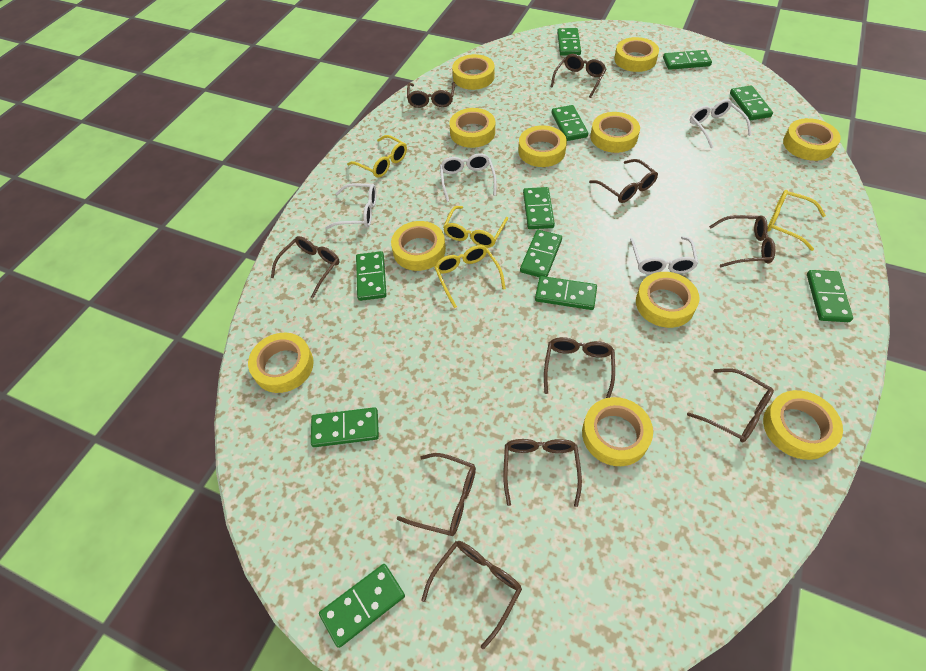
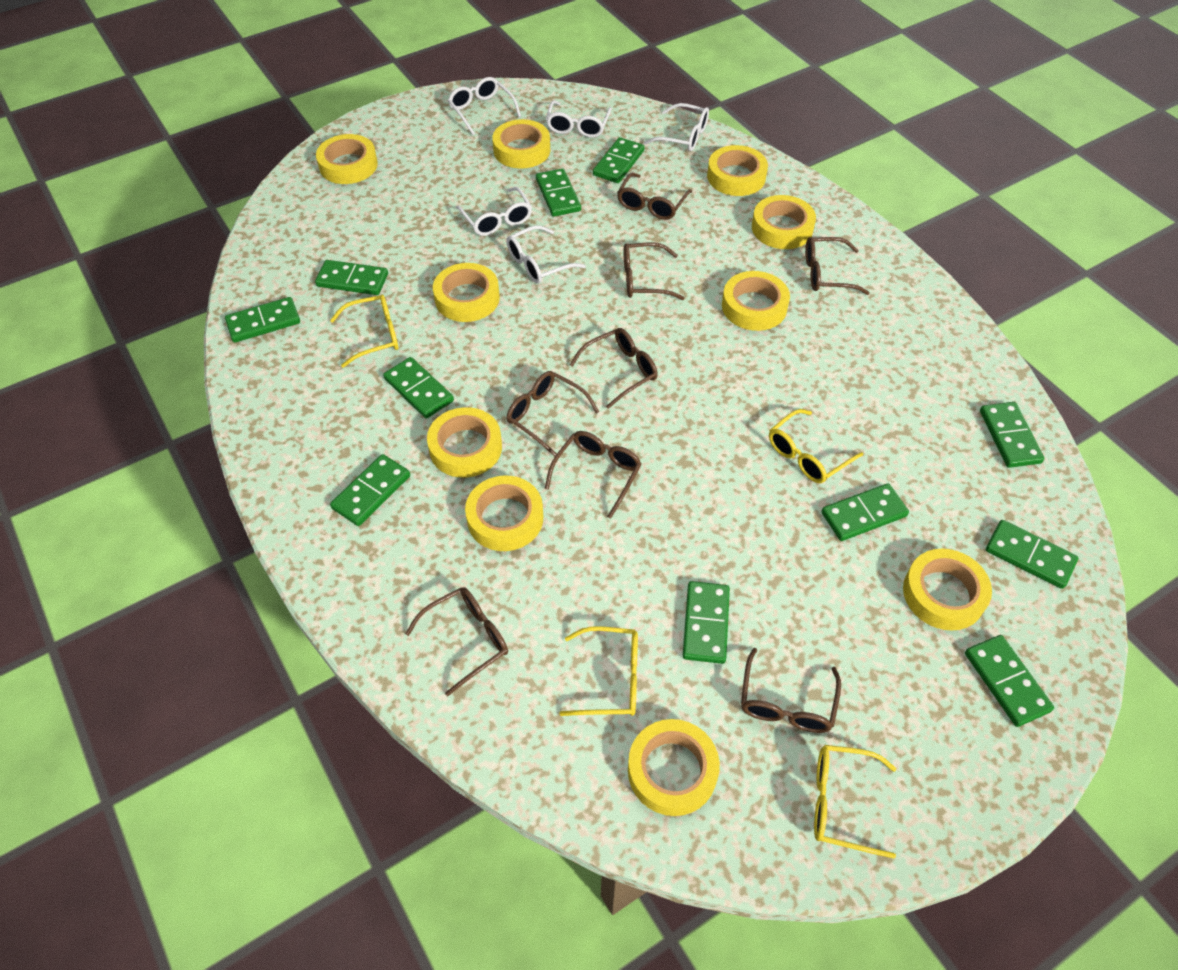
brown glasses: [271,236,340,298] [397,453,476,536] [407,82,455,108] [421,541,522,649] [503,439,582,507] [544,337,615,398] [551,54,606,98] [589,159,658,203] [687,368,774,442] [709,215,775,267] = 10 -> [405,587,508,696] [507,371,599,457] [545,431,642,519] [570,328,658,409] [617,173,692,220] [624,242,685,300] [741,648,841,733] [805,237,870,295] = 8
white glasses: [325,183,377,229] [440,153,497,202] [630,236,698,274] [690,99,751,148] = 4 -> [448,77,521,135] [456,187,532,236] [506,225,586,283] [546,100,612,138] [644,103,709,151] = 5
yellow tape: [248,333,314,393] [391,221,446,271] [449,108,495,148] [452,54,495,90] [518,125,567,167] [582,397,653,466] [590,112,640,153] [614,37,659,72] [636,272,699,328] [763,390,843,460] [783,118,841,161] = 11 -> [316,134,378,184] [427,407,502,478] [433,263,500,322] [465,476,543,551] [492,119,550,169] [628,719,720,816] [707,145,768,196] [722,271,790,331] [752,195,816,249] [903,549,992,631] = 10

